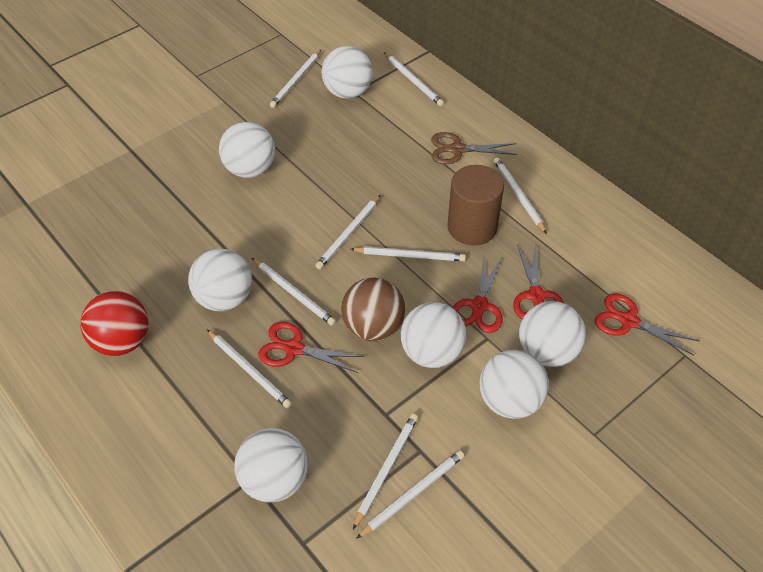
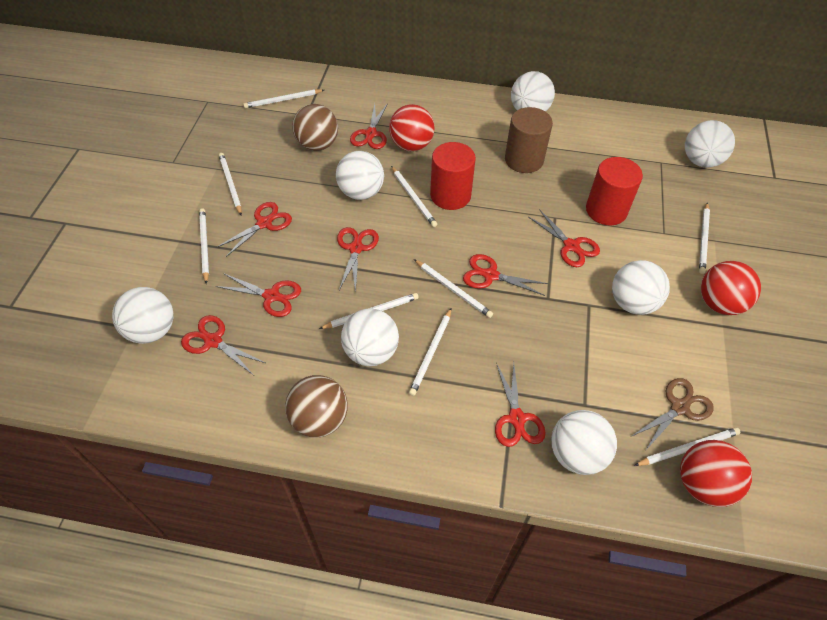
brown ball: [341,277,405,342] = 1 -> [285,375,348,438] [292,104,338,151] = 2
red ball: [80,291,148,356] = 1 -> [389,104,435,151] [680,440,752,507] [701,261,761,315] = 3
red cylinder: none = 0 -> [430,142,476,210] [586,157,643,225] = 2
red scissors: [258,322,364,373] [453,256,503,333] [513,243,564,319] [595,293,700,355] = 4 -> [181,315,265,375] [215,273,301,317] [216,202,292,257] [337,227,379,292] [350,103,388,149] [463,254,548,296] [495,363,546,447] [529,209,600,267] = 8

